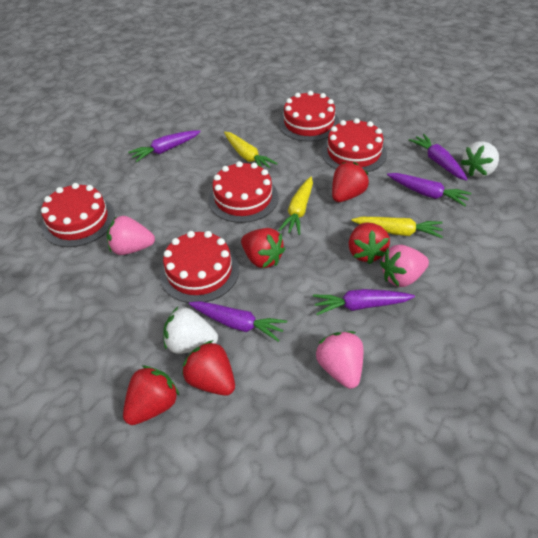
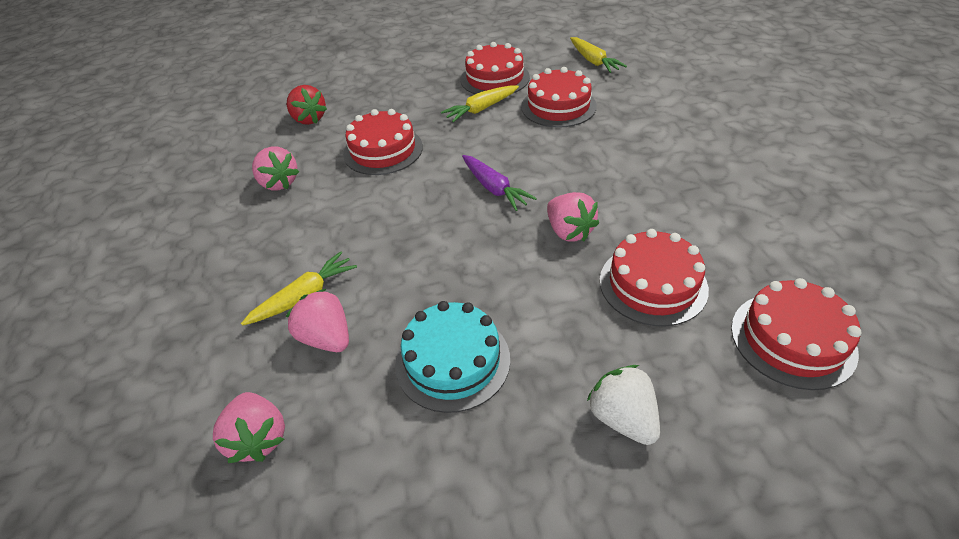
pink strawberry: [107,216,155,255] [316,331,363,389] [380,245,429,287] = 3 -> [213,392,285,463] [252,146,299,190] [286,289,349,352] [547,192,599,242] = 4
purple carrot: [128,130,201,162] [189,301,287,342] [313,289,415,315] [387,173,472,206] [409,134,468,181] = 5 -> [462,155,537,211] = 1
red strawberry: [123,366,180,425] [182,340,235,396] [241,228,285,268] [332,162,369,202] [348,222,390,264] = 5 -> [287,85,327,125] = 1
turquoise cake: none = 0 -> [395,301,510,413] = 1
white strawberry: [163,307,218,354] [460,141,499,177] = 2 -> [587,365,660,445] = 1

